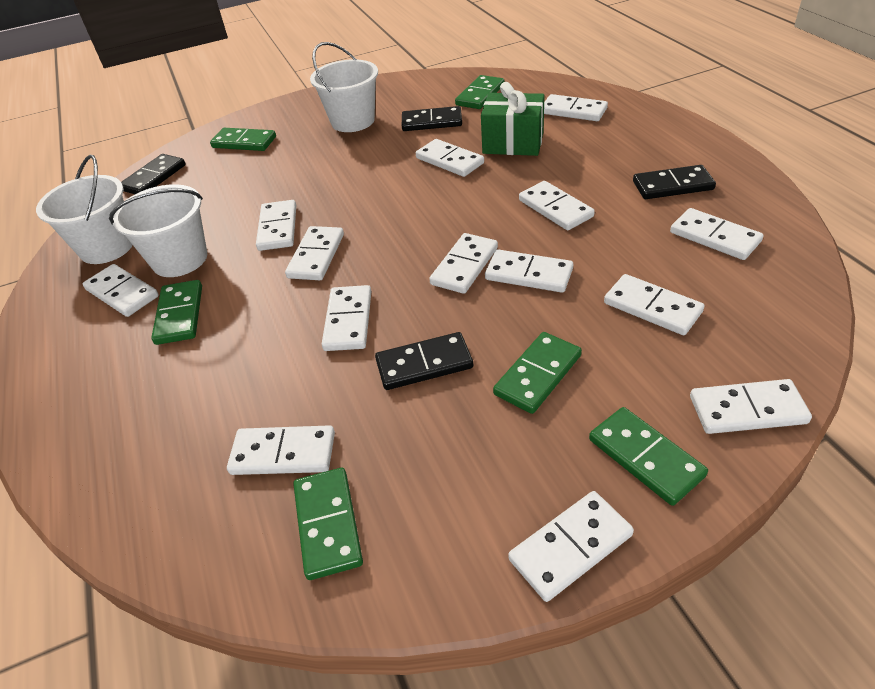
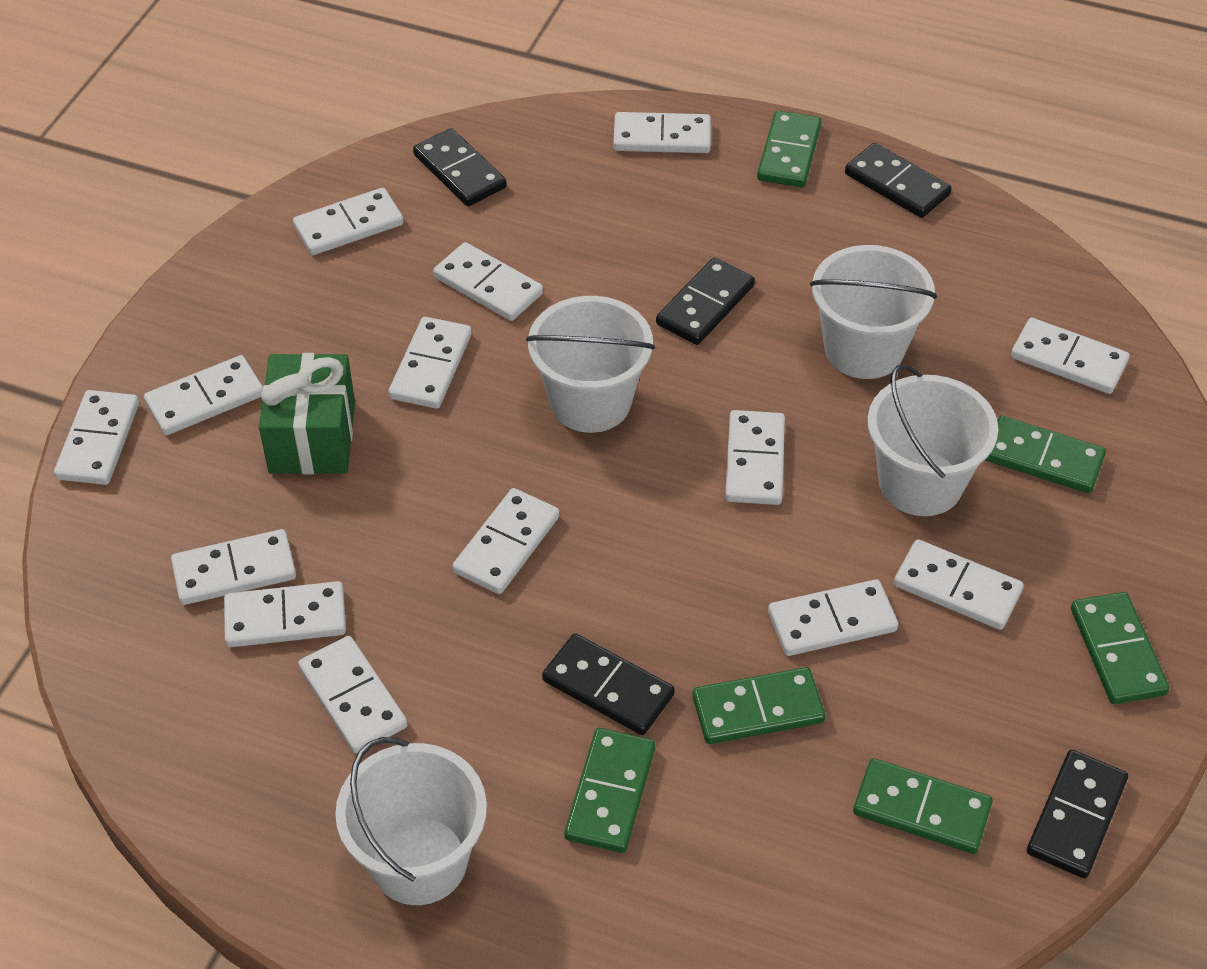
black domino: [121,154,186,194] [375,332,473,390] [402,106,462,131] [633,165,716,199] = 4 -> [413,128,507,206] [542,633,675,735] [656,258,755,345] [845,143,951,218] [1027,750,1128,878] = 5
white bucket: [36,155,133,264] [109,184,207,277] [310,42,378,132] = 3 -> [335,737,487,905] [526,296,655,433] [810,245,937,379] [867,364,998,516] = 4

